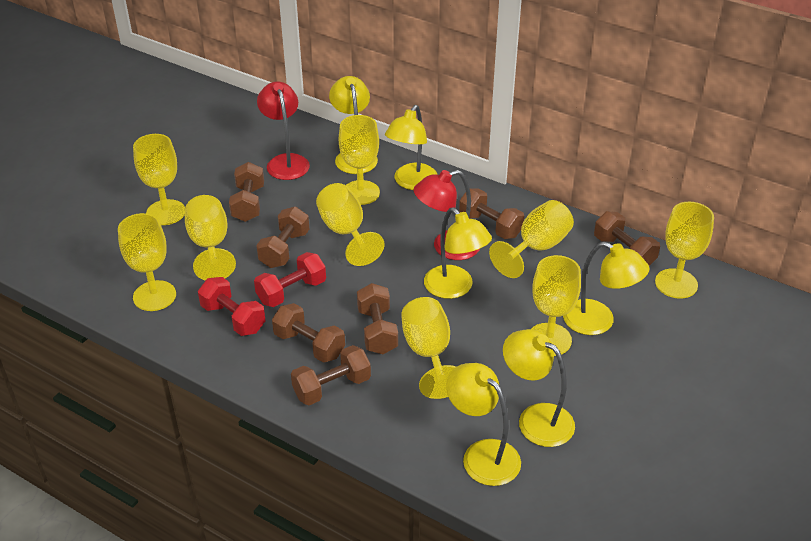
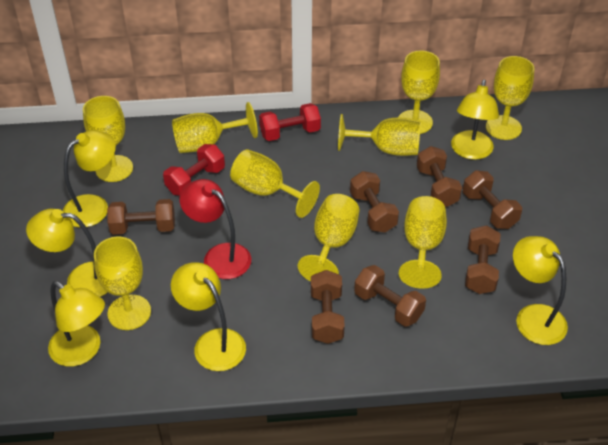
red lamp: [257,81,310,180] [413,170,480,260] = 2 -> [180,179,251,279] = 1

